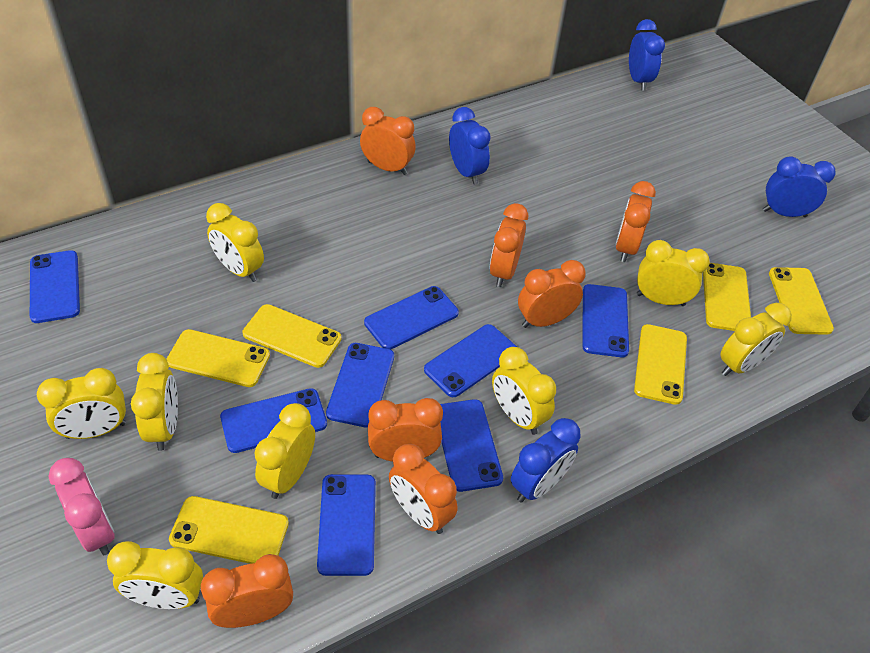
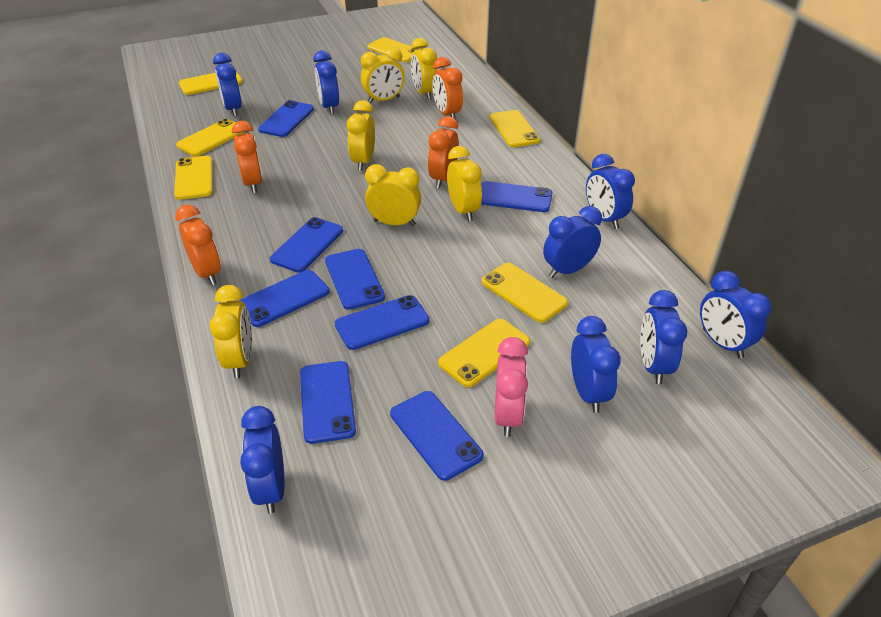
blue clock: [449,107,491,185] [511,418,581,503] [629,19,665,91] [763,156,836,217] = 4 -> [213,53,242,117] [240,406,285,514] [313,51,339,114] [543,206,602,278] [571,316,621,413] [586,154,635,229] [640,290,687,384] [700,271,771,359] = 8
orange clock: [201,554,293,628] [360,107,416,175] [368,398,443,462] [389,444,458,534] [490,203,528,287] [518,260,586,328] [616,181,656,262] = 7 -> [175,205,221,285] [232,121,263,193] [428,116,459,188] [432,57,463,120] = 4
yellow clock: [37,368,126,439] [107,541,203,609] [131,353,178,451] [206,203,264,282] [255,403,315,499] [492,347,556,435] [637,240,710,306] [720,303,792,376] = 8 -> [210,285,252,378] [347,100,375,171] [361,47,405,104] [365,164,421,226] [411,38,437,100] [447,146,482,221] = 6
yellow phone: [166,329,270,387] [169,496,289,564] [243,304,341,368] [634,324,687,405] [703,263,751,331] [769,267,834,335] = 6 -> [174,156,213,200] [176,119,245,157] [179,71,242,95] [367,37,417,62] [438,319,530,387] [482,263,568,323] [490,110,540,147] = 7

